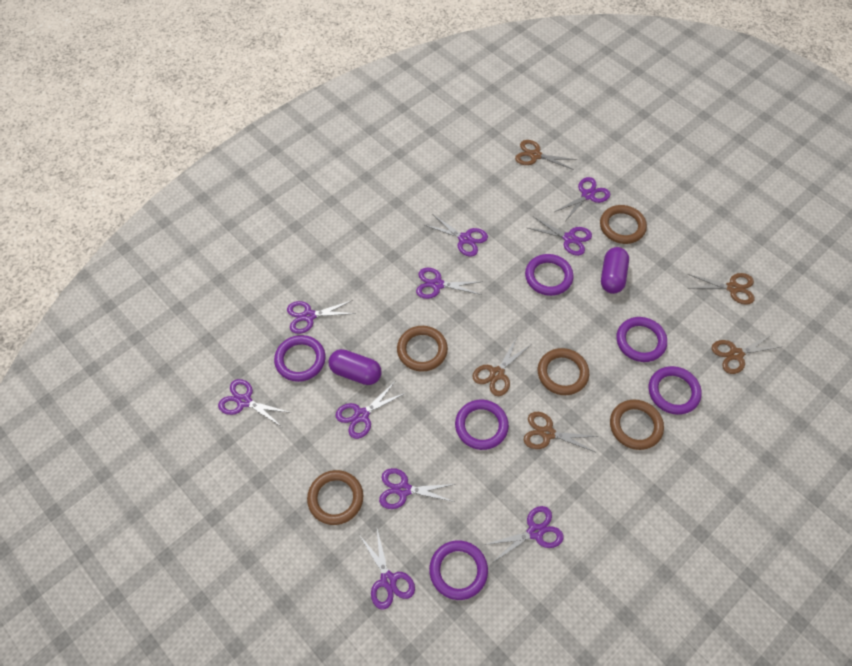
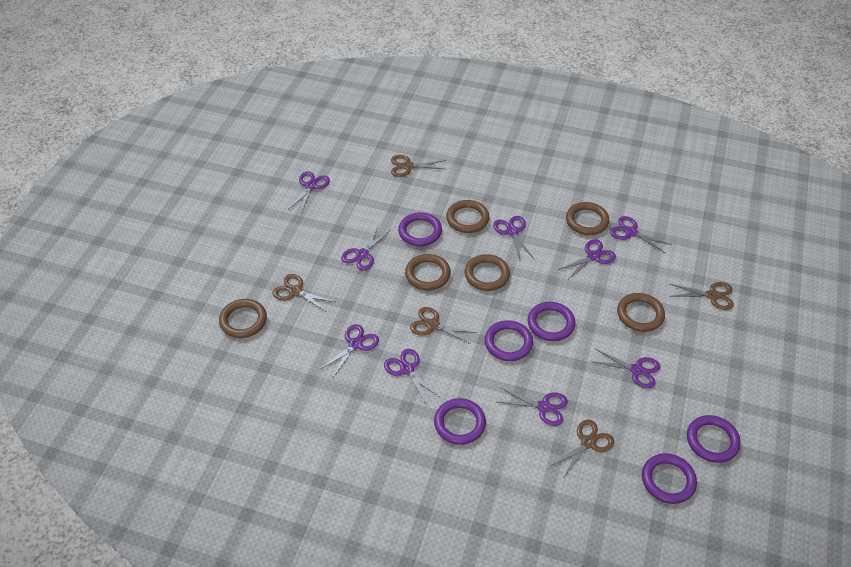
brown ring: [307,470,363,525] [397,326,448,372] [538,348,589,395] [600,205,647,244] [610,400,664,450] = 5 -> [219,299,267,338] [405,254,451,290] [446,200,489,233] [464,254,510,291] [566,202,609,235] [617,293,665,332] = 6
purple capsule: [329,349,382,385] [601,247,629,294] = 2 -> none = 0
purple scissors: [218,379,291,427] [287,300,356,334] [335,382,406,439] [360,529,415,610] [379,468,455,509] [416,267,483,299] [425,214,488,257] [484,506,564,563] [528,216,592,256] [554,177,610,220] = 10 -> [288,171,330,213] [321,324,379,377] [341,226,391,271] [384,349,441,404] [493,216,534,259] [499,388,568,426] [558,240,616,279] [590,349,661,389] [610,216,672,253] = 9

